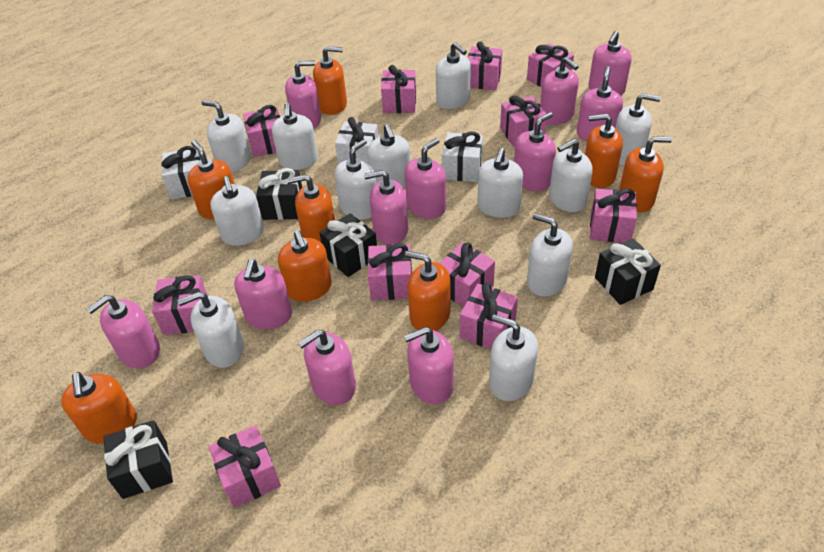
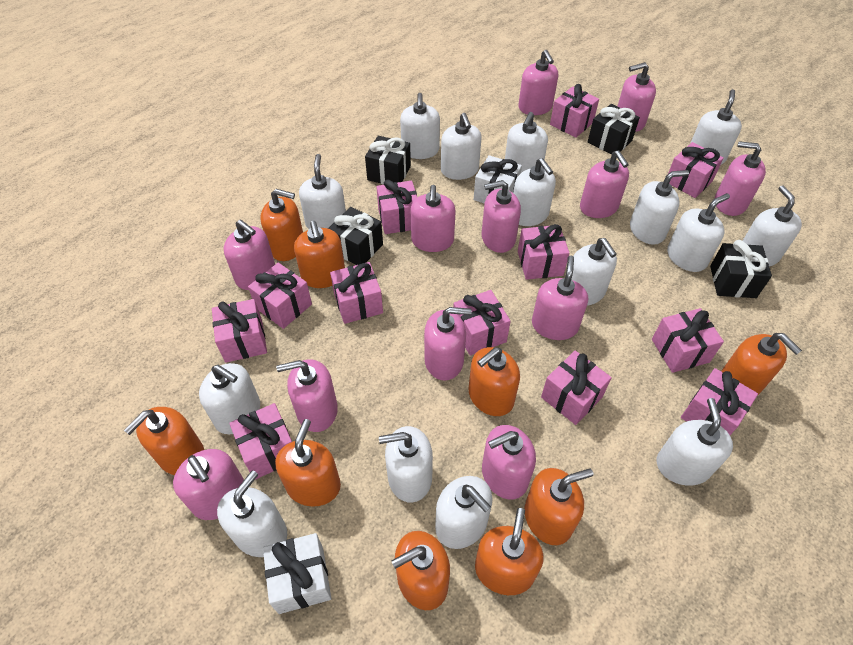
orange soap dispenser: [61,372,137,444] [188,140,235,219] [278,231,332,302] [287,174,335,242] [313,46,347,115] [405,251,451,331] [585,114,623,188] [619,136,672,212] = 8 -> [124,407,204,475] [260,189,303,261] [275,419,341,506] [294,221,345,288] [392,531,450,610] [468,347,520,416] [475,508,543,595] [525,468,593,545] [721,333,802,396] = 9
pink gift: [152,275,208,335] [209,425,281,508] [243,105,280,157] [367,243,412,300] [381,65,416,113] [439,242,495,307] [460,283,518,349] [468,41,502,90] [500,95,547,147] [527,43,574,87] [590,189,637,243] = 11 -> [212,299,267,363] [229,403,292,480] [248,263,312,329] [330,262,383,324] [376,179,417,234] [453,290,511,355] [518,224,569,280] [541,351,612,425] [550,84,599,138] [652,308,724,373] [668,142,724,198] [681,368,758,435] = 12
pink soap dispenser: [87,295,160,368] [234,259,292,329] [285,61,321,129] [298,330,356,405] [364,170,408,245] [404,327,454,404] [405,138,446,219] [514,112,556,191] [540,57,579,125] [577,66,623,142] [589,31,632,96] = 11 -> [173,449,244,520] [224,219,275,290] [276,359,338,432] [411,185,456,252] [424,307,472,380] [481,180,521,253] [482,425,536,500] [518,50,558,115] [532,256,588,340] [580,150,629,218] [618,62,656,132] [715,141,766,216] = 12
white gift: [161,146,201,200] [335,117,379,164] [442,131,483,182] = 3 -> [263,533,331,614] [474,155,522,203] = 2
white soap dispenser: [177,291,244,368] [202,100,251,173] [210,176,264,246] [272,103,318,170] [335,139,376,220] [367,124,410,188] [436,42,471,109] [477,148,523,218] [489,314,538,401] [527,213,573,296] [549,139,593,212] [615,93,661,166] = 12 -> [199,363,260,434] [217,470,287,557] [299,154,346,229] [379,426,433,502] [400,93,440,159] [435,476,493,549] [441,113,482,180] [505,112,548,173] [513,158,556,226] [571,238,617,306] [630,170,689,245] [657,398,733,486] [667,193,730,272] [691,89,742,164] [743,185,802,267] = 15

